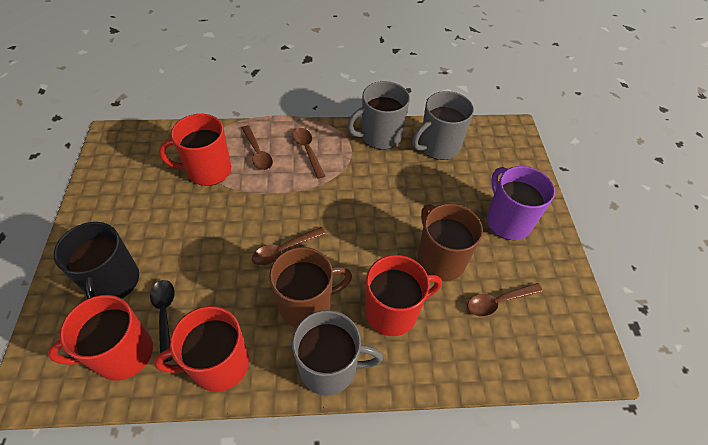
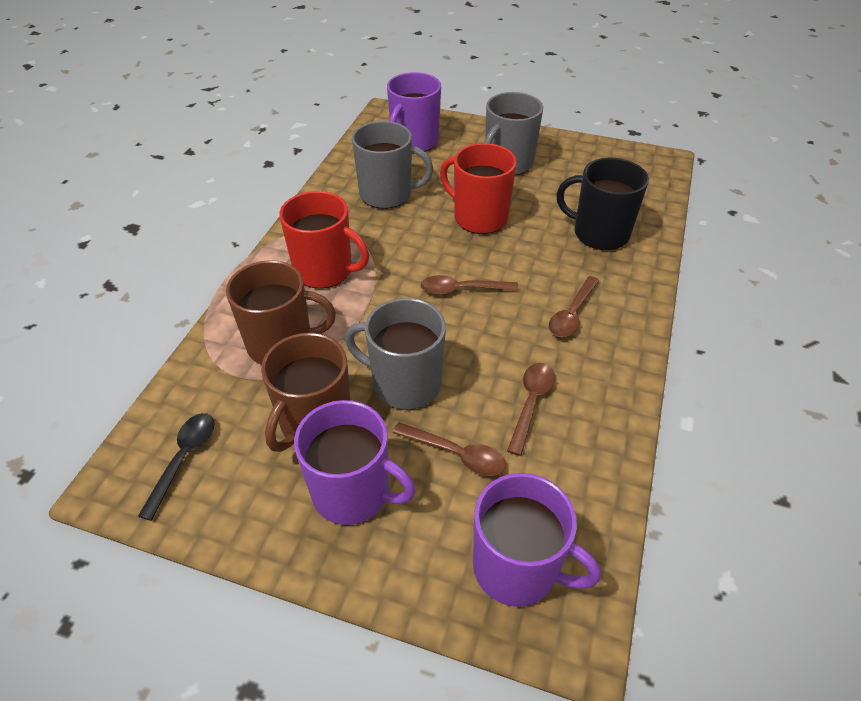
purple mug: [487,166,555,240] = 1 -> [294,400,416,525] [387,72,441,152] [473,473,601,607] = 3
red mug: [48,295,153,380] [154,306,249,392] [159,114,231,186] [365,255,442,336] = 4 -> [279,191,369,289] [440,143,517,234] = 2

